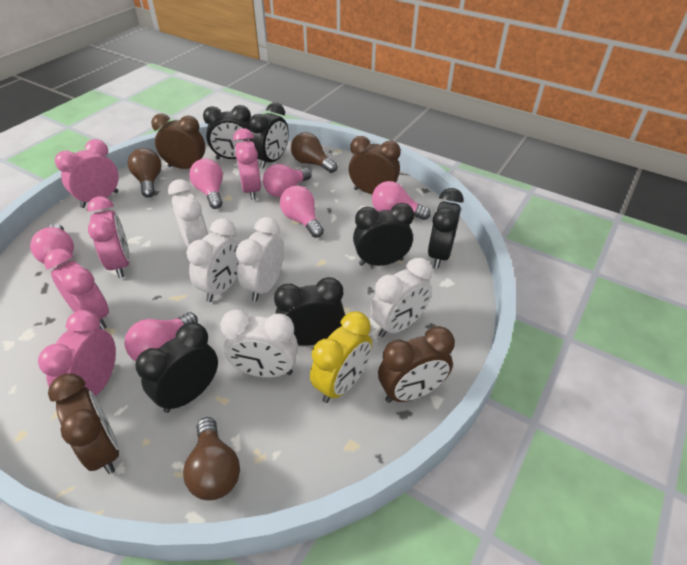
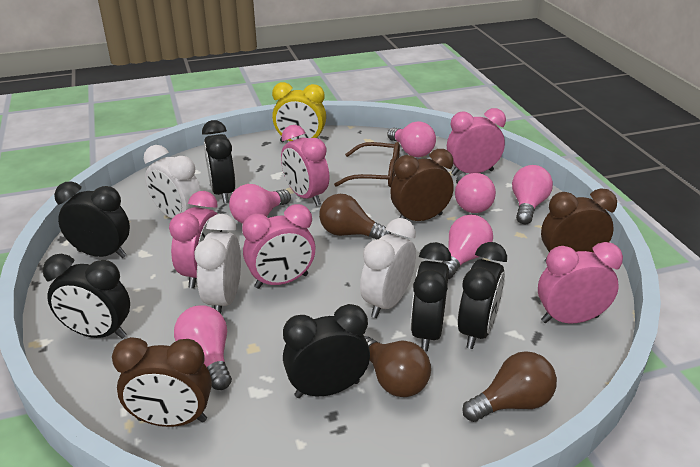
brown clock: [48,374,119,474] [151,113,205,169] [349,136,401,194] [378,326,455,403] = 4 -> [112,337,212,427] [390,149,454,221] [541,188,617,262] = 3
brown glasses: none = 0 -> [334,142,400,187] = 1
white clock: [168,179,208,248] [186,218,240,302] [220,310,298,378] [236,217,284,301] [370,258,433,337] = 5 -> [144,145,201,219] [195,214,241,314] [360,218,416,318] = 3

